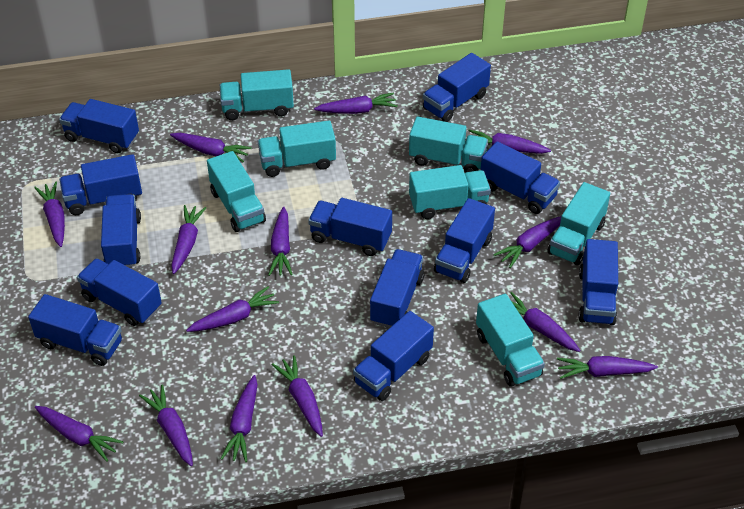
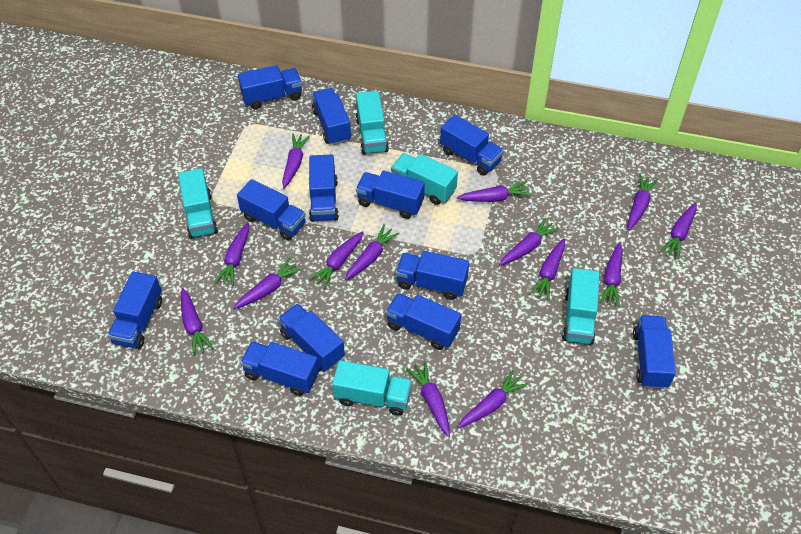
turquoise truck: [207,151,266,232] [220,69,294,120] [258,120,336,177] [409,117,488,173] [409,165,491,219] [476,294,545,387] [548,182,610,265] = 7 -> [178,168,218,239] [332,360,412,416] [356,91,389,155] [391,153,458,205] [562,268,599,345] = 5

